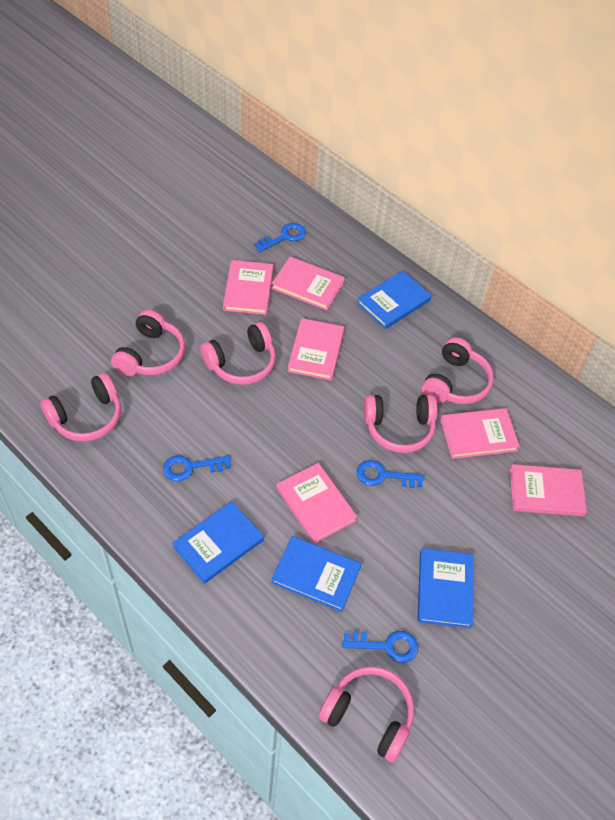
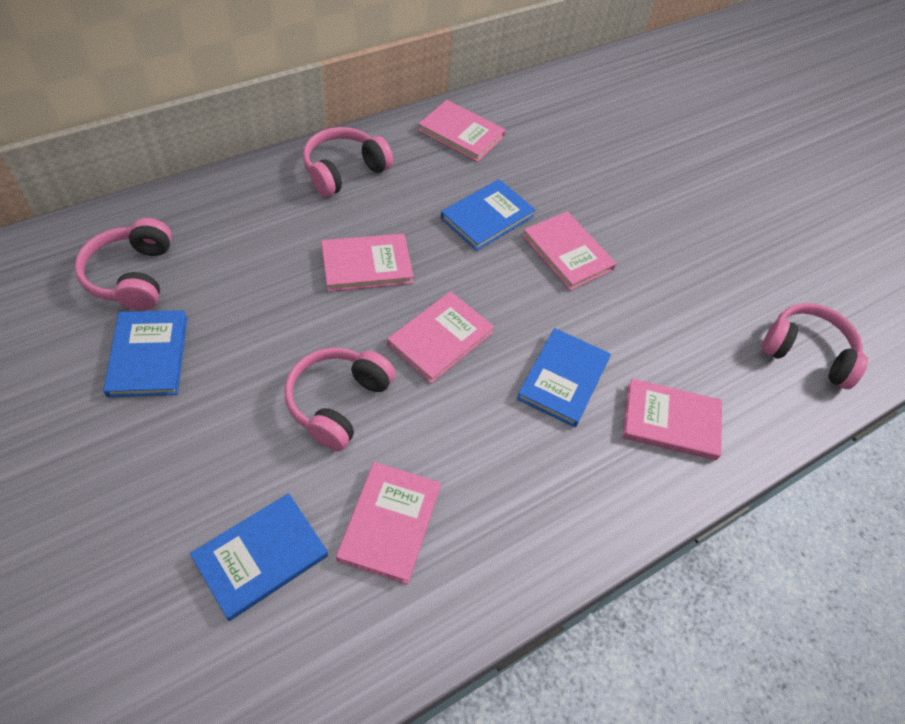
blue key: [163,455,231,481] [254,223,306,252] [342,631,418,663] [356,460,424,488] = 4 -> none = 0
pink headphones: [40,373,121,442] [111,310,185,376] [201,322,276,385] [319,666,414,763] [364,395,437,453] [422,337,494,404] = 6 -> [75,218,172,311] [284,348,395,451] [303,127,393,197] [762,303,868,389] = 4

